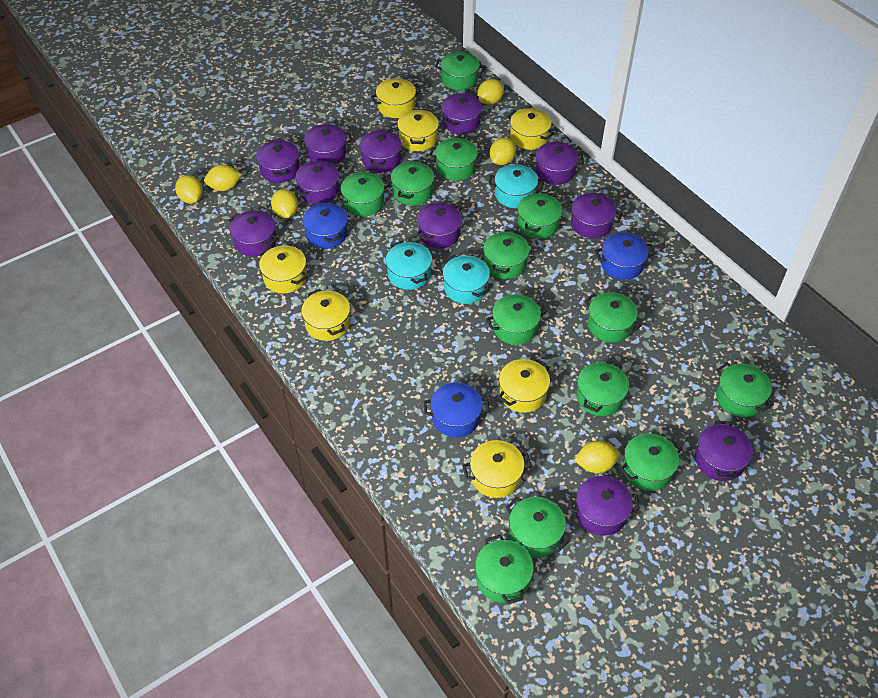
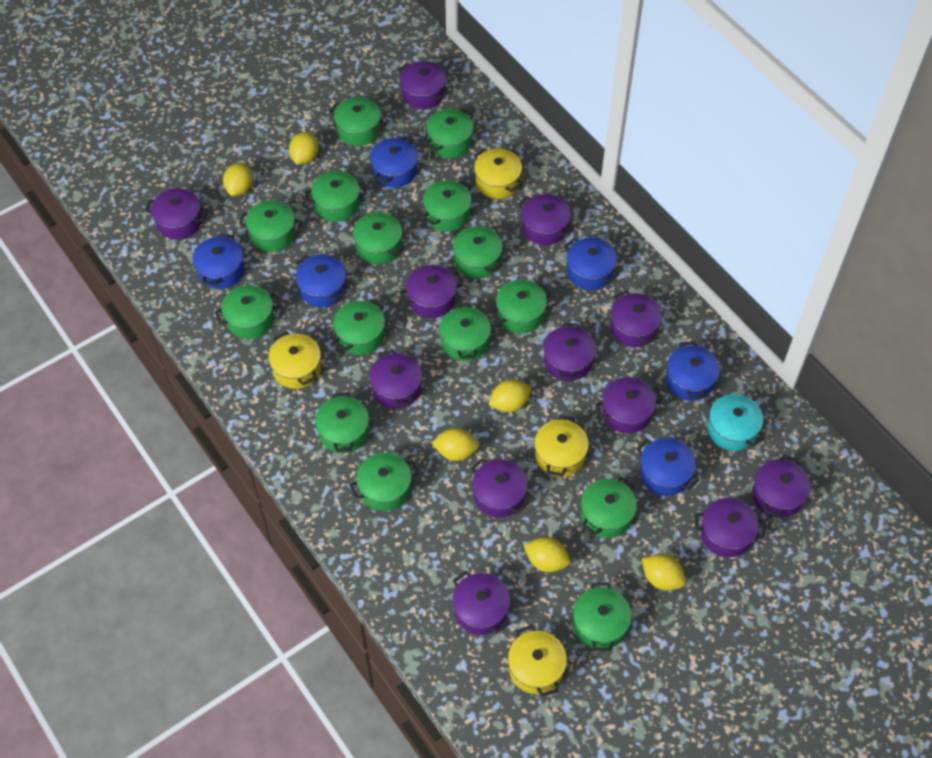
blue pot: [302,201,348,249] [424,382,489,437] [595,233,655,280] = 3 -> [193,233,244,289] [295,254,347,307] [370,136,418,188] [564,237,619,290] [637,438,700,496] [666,342,720,401] = 6
green pot: [335,172,390,216] [391,160,434,205] [429,138,484,181] [435,52,485,90] [475,535,534,604] [483,230,530,279] [486,294,547,345] [506,497,569,558] [518,192,562,239] [576,360,629,416] [585,292,641,342] [620,433,682,491] [716,362,774,417] = 13 -> [215,285,280,339] [239,200,302,252] [305,171,367,222] [315,392,369,453] [329,97,386,146] [333,299,385,355] [349,453,419,511] [350,212,405,264] [423,180,472,232] [426,109,473,158] [439,303,491,361] [453,226,503,279] [491,280,552,334] [573,582,632,651] [581,477,637,538] = 15
purple pot: [228,210,278,256] [256,139,300,183] [294,161,341,204] [299,124,352,164] [359,129,402,172] [417,203,462,248] [441,93,482,134] [530,142,584,185] [565,193,622,238] [568,476,640,536] [695,420,753,481] = 11 -> [145,188,207,240] [369,349,422,409] [398,61,448,109] [399,265,464,318] [452,571,510,635] [471,458,530,518] [518,194,574,245] [543,323,596,381] [595,377,663,433] [610,290,662,347] [695,498,765,557] [752,455,810,518] = 12
turquoise pot: [386,241,432,290] [443,255,490,304] [489,164,544,208] = 3 -> [707,393,765,451] = 1
yellow pot: [259,246,308,293] [301,289,350,341] [370,78,421,118] [397,109,439,151] [462,440,532,498] [498,359,550,413] [507,108,555,150] = 7 -> [268,331,321,389] [474,148,523,199] [508,625,567,697] [534,415,589,477] = 4

